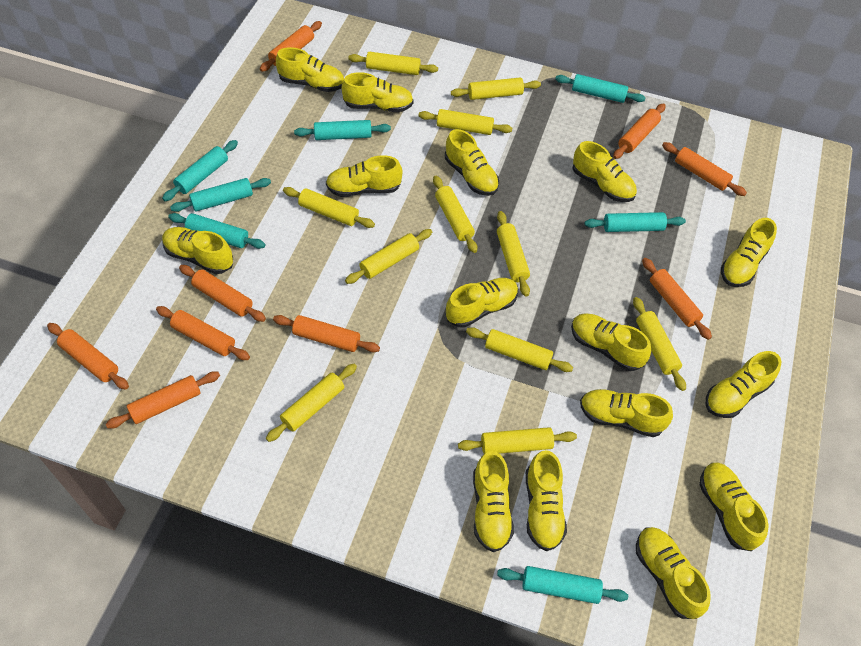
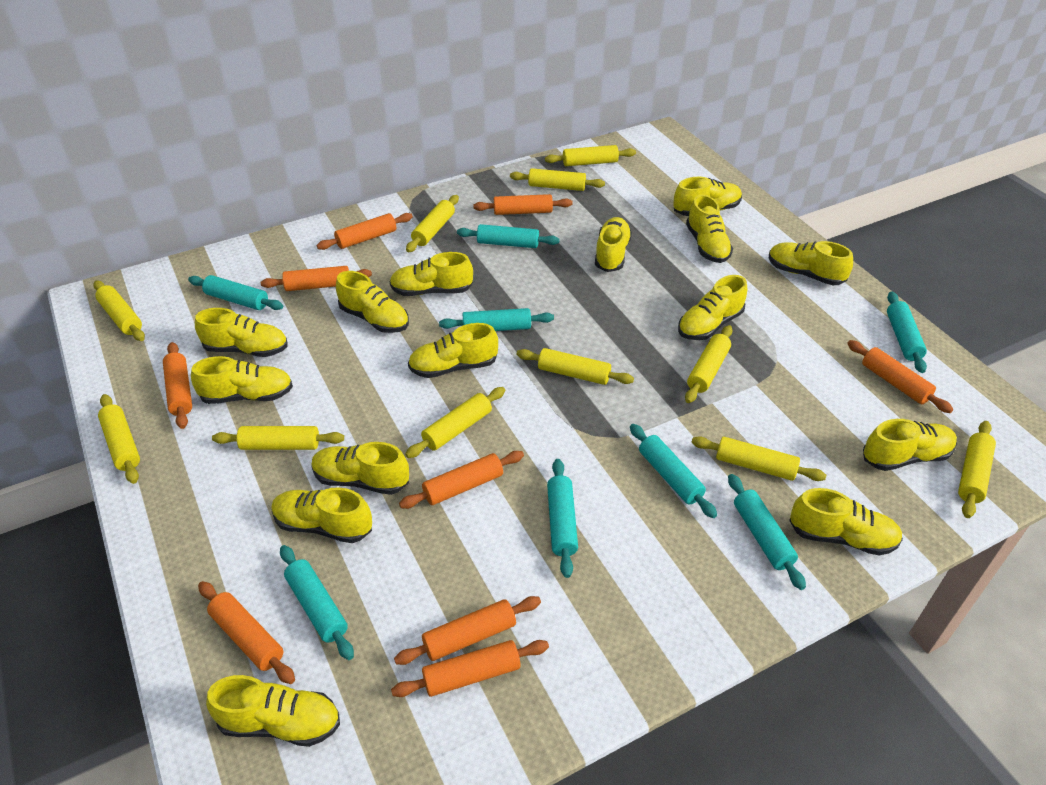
turquoise rolling pin: [162,140,238,201] [168,213,266,249] [170,178,271,212] [294,120,391,140] [497,566,628,604] [555,74,646,103] [584,212,686,232] = 7 -> [188,275,283,310] [280,545,354,660] [439,308,554,331] [457,224,560,248] [547,459,578,578] [630,424,717,518] [728,474,806,590] [887,292,927,373] = 8

